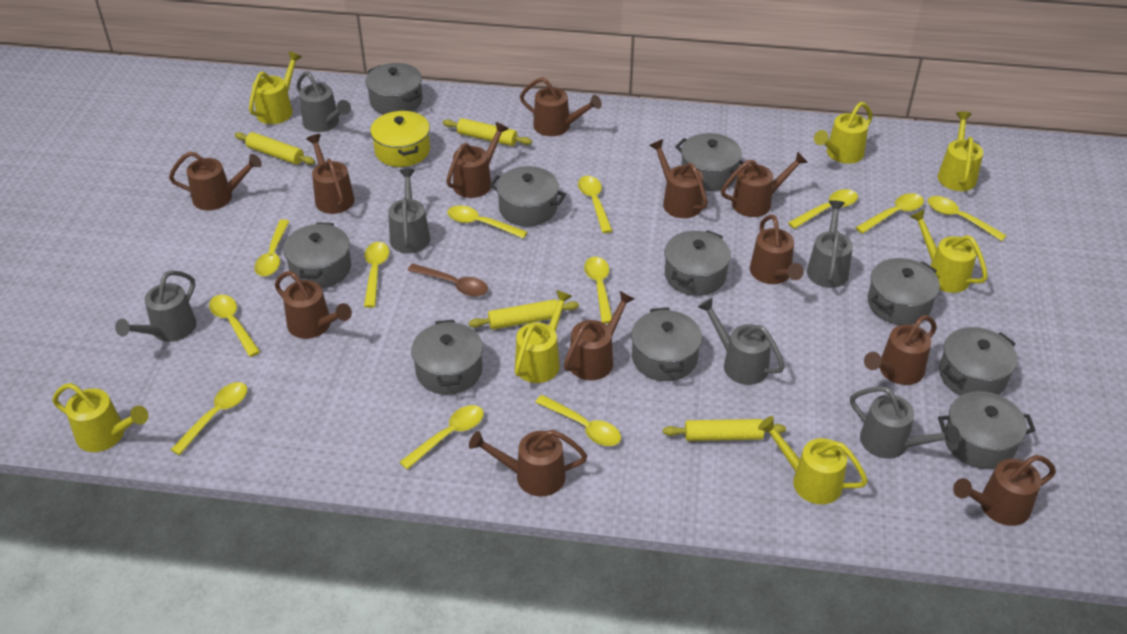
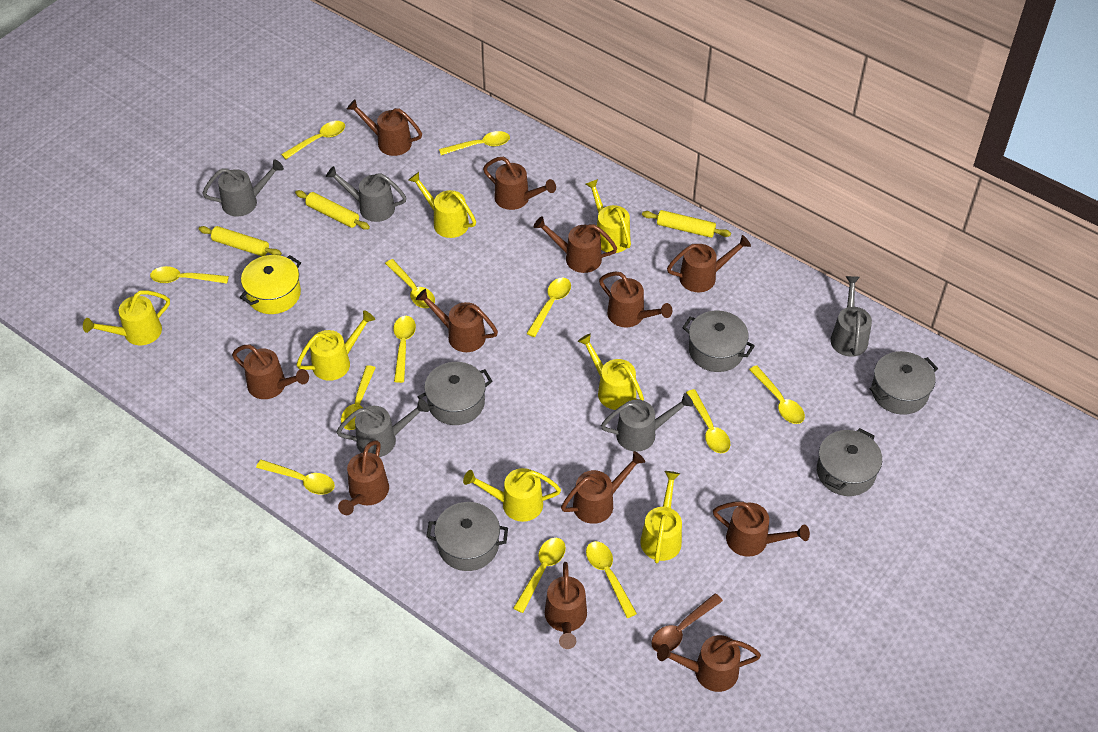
grey pot: [283,222,351,288] [365,63,423,114] [411,320,483,395] [489,166,566,227] [631,308,702,381] [664,230,731,296] [675,133,744,191] [868,258,940,325] [938,391,1036,469] [939,327,1018,395] = 10 -> [418,362,492,425] [426,502,508,571] [682,310,755,372] [817,428,882,496] [870,351,938,415] = 5
grey watering can: [115,270,196,342] [296,71,351,132] [388,169,430,254] [698,298,785,385] [807,200,853,288] [850,386,960,459] = 6 -> [202,159,284,216] [326,166,407,222] [337,399,429,457] [601,393,693,452] [830,276,872,357] = 5
yellow rolling pin: [235,132,315,165] [443,118,532,146] [469,299,579,330] [663,419,786,441] = 4 -> [199,226,282,256] [295,190,370,230] [642,210,731,238] = 3

